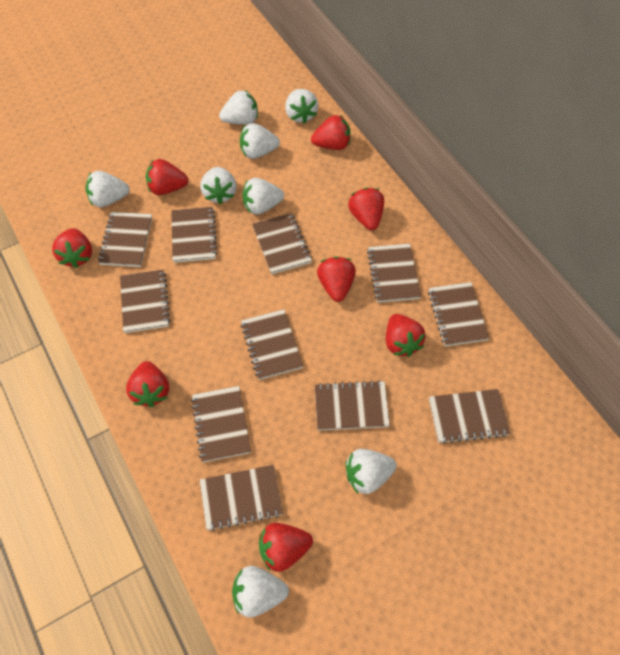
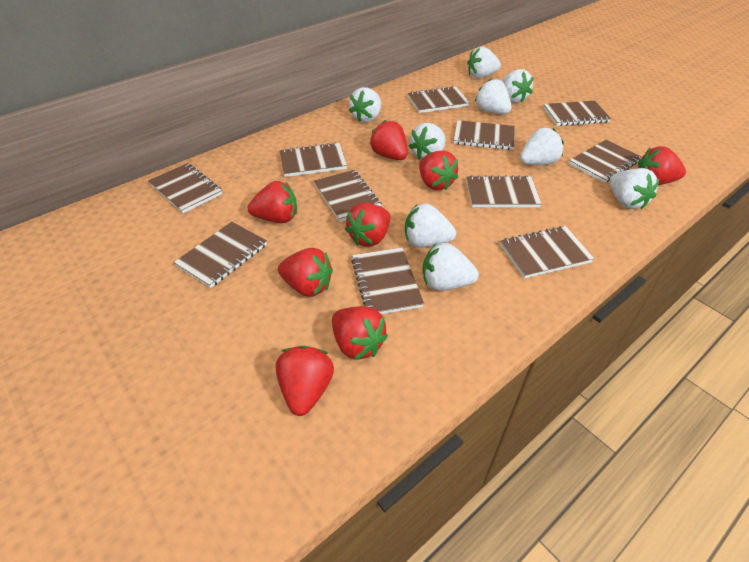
white strawberry: [86,171,130,207] [200,167,237,205] [219,90,258,124] [232,566,289,617] [240,123,280,159] [242,178,284,215] [285,89,318,124] [345,449,397,494] = 8 -> [349,87,381,123] [405,203,456,248] [409,123,445,160] [422,243,479,291] [467,46,501,78] [475,78,512,114] [502,69,534,103] [520,128,564,165] [609,168,660,209] = 9

